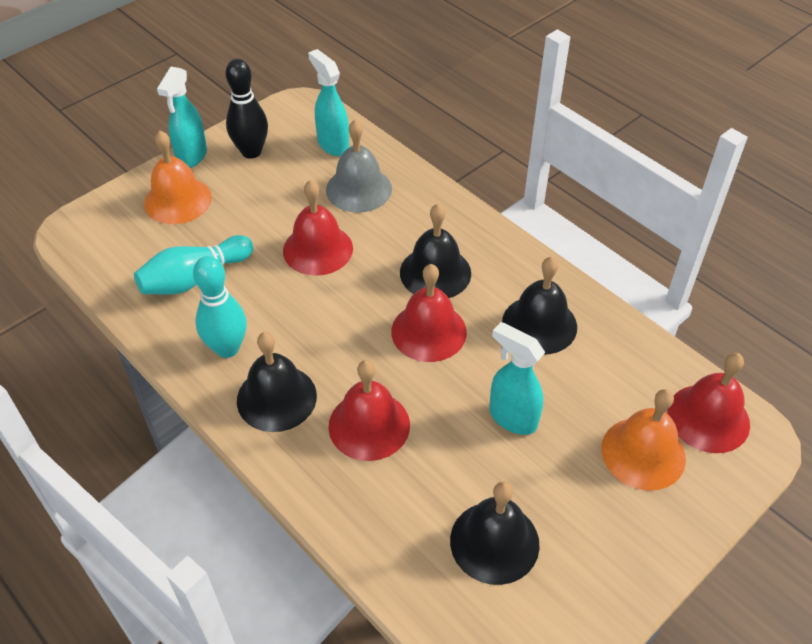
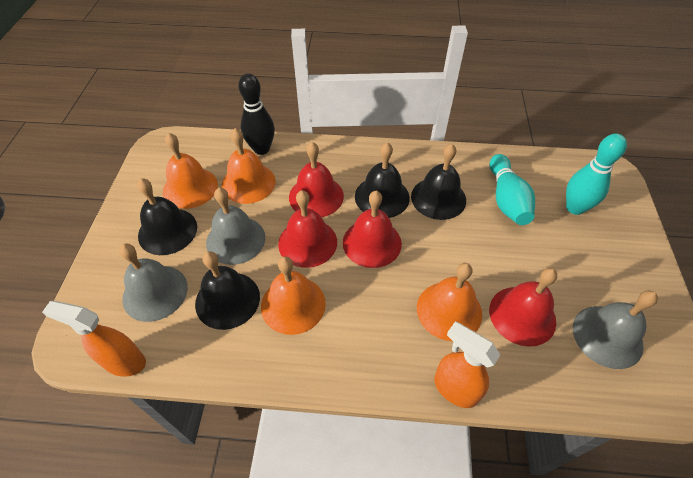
grey bell: [326,119,392,213] = 1 -> [119,244,188,322] [206,188,265,265] [573,291,658,369] = 3
orange bell: [144,131,212,224] [601,389,686,491] = 2 -> [163,133,218,209] [222,128,276,204] [261,256,326,335] [417,263,482,341] = 4
orange spray bottle: none = 0 -> [42,301,146,377] [434,322,500,408] = 2
turquoise spray bottle: [157,66,207,168] [308,49,349,156] [489,322,545,435] = 3 -> none = 0

